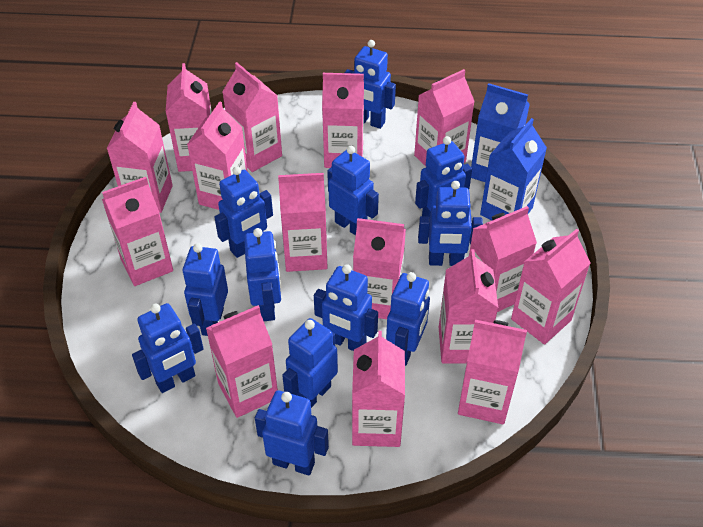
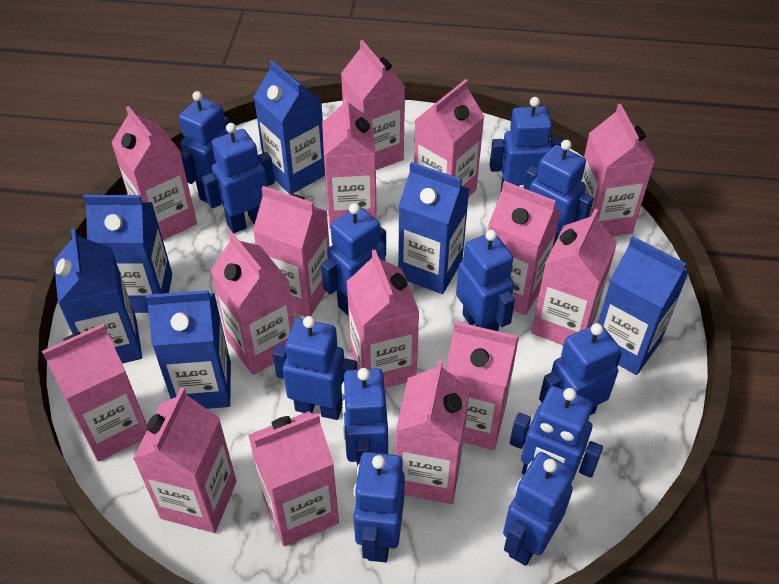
blue carton: [471,83,530,182] [480,118,547,221] = 2 -> [54,228,142,363] [83,195,172,313] [145,290,231,409] [254,60,325,194] [398,162,469,294] [598,236,689,375] = 6

